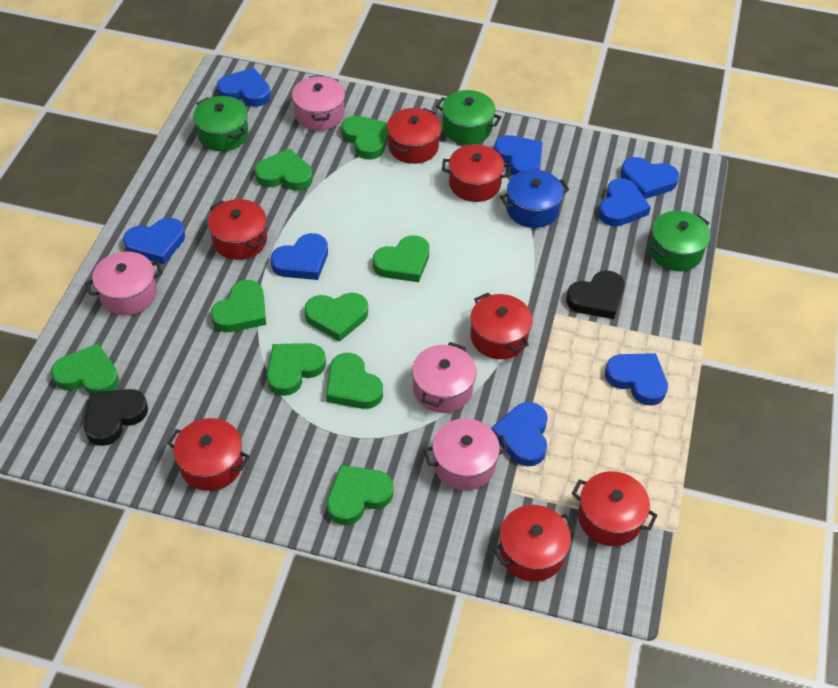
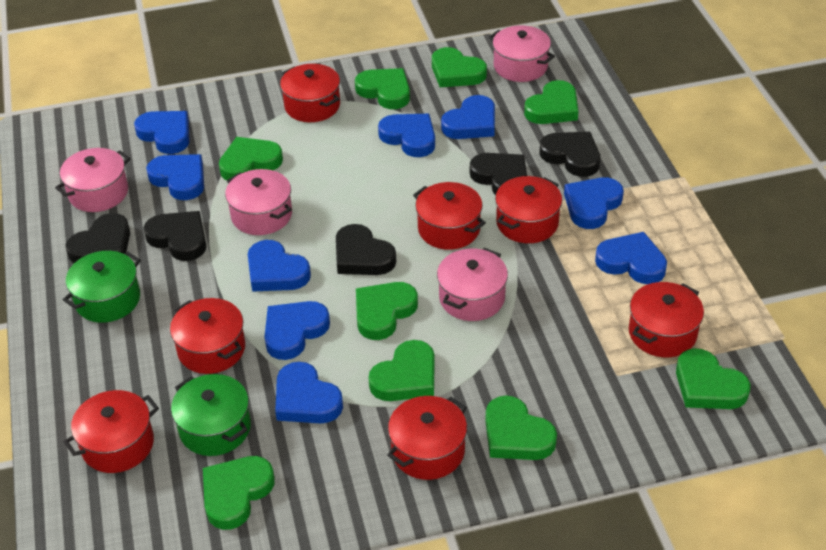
black heart: [84,389,148,446] [566,270,625,319] = 2 -> [65,213,130,263] [143,211,207,261] [336,224,396,275] [470,153,527,195] [539,132,600,177] = 5
blue heart: [123,218,185,264] [217,68,271,107] [271,233,328,280] [491,402,548,466] [494,135,543,175] [599,178,651,226] [605,353,668,406] [621,157,679,199] = 8 -> [134,111,189,154] [146,154,204,200] [248,240,311,292] [264,301,330,360] [275,362,343,423] [378,114,435,157] [441,95,495,139] [564,177,624,229] [595,232,667,284] = 9
blue pot: [500,169,569,228] = 1 -> none = 0
green pot: [193,96,249,151] [436,90,501,145] [649,211,711,271] = 3 -> [63,251,141,323] [171,374,251,456] = 2

